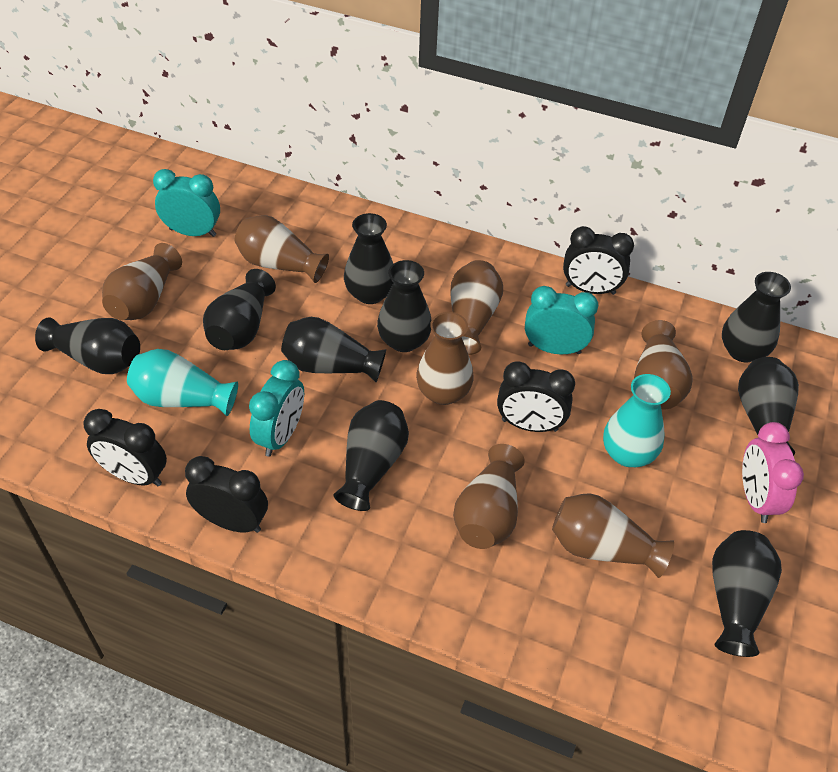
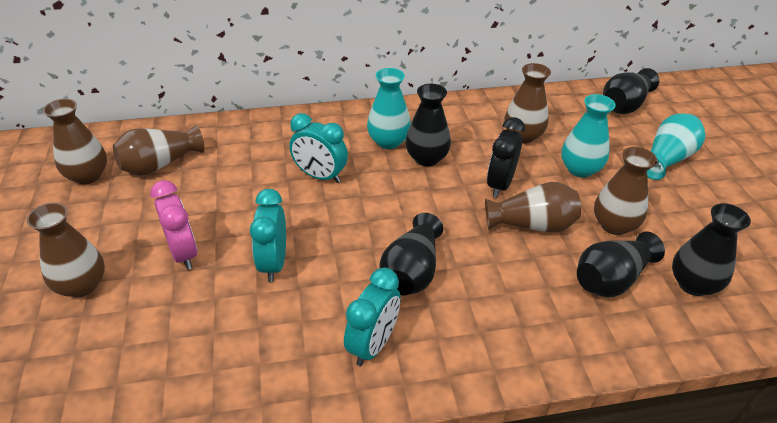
black clock: [83,409,167,487] [185,456,268,533] [497,361,575,432] [563,226,634,295] = 4 -> [487,117,525,198] = 1
black vase: [35,317,140,374] [203,269,276,350] [281,317,386,382] [333,400,409,511] [344,213,393,304] [377,260,432,352] [712,530,782,657] [722,272,791,362] [738,357,799,456] = 9 -> [379,213,443,296] [405,84,451,166] [577,232,665,298] [603,68,659,114] [672,203,751,296] = 5
brown vase: [102,243,182,320] [235,215,329,283] [416,312,473,405] [450,260,503,355] [453,444,525,549] [552,493,674,578] [634,320,693,409] = 7 -> [26,203,105,297] [43,99,107,184] [113,125,204,176] [485,182,581,232] [505,63,551,143] [594,147,657,235] = 6
turquoise vase: [127,349,238,416] [603,374,671,467] = 2 -> [367,68,411,149] [561,94,616,178] [647,113,705,180] = 3

